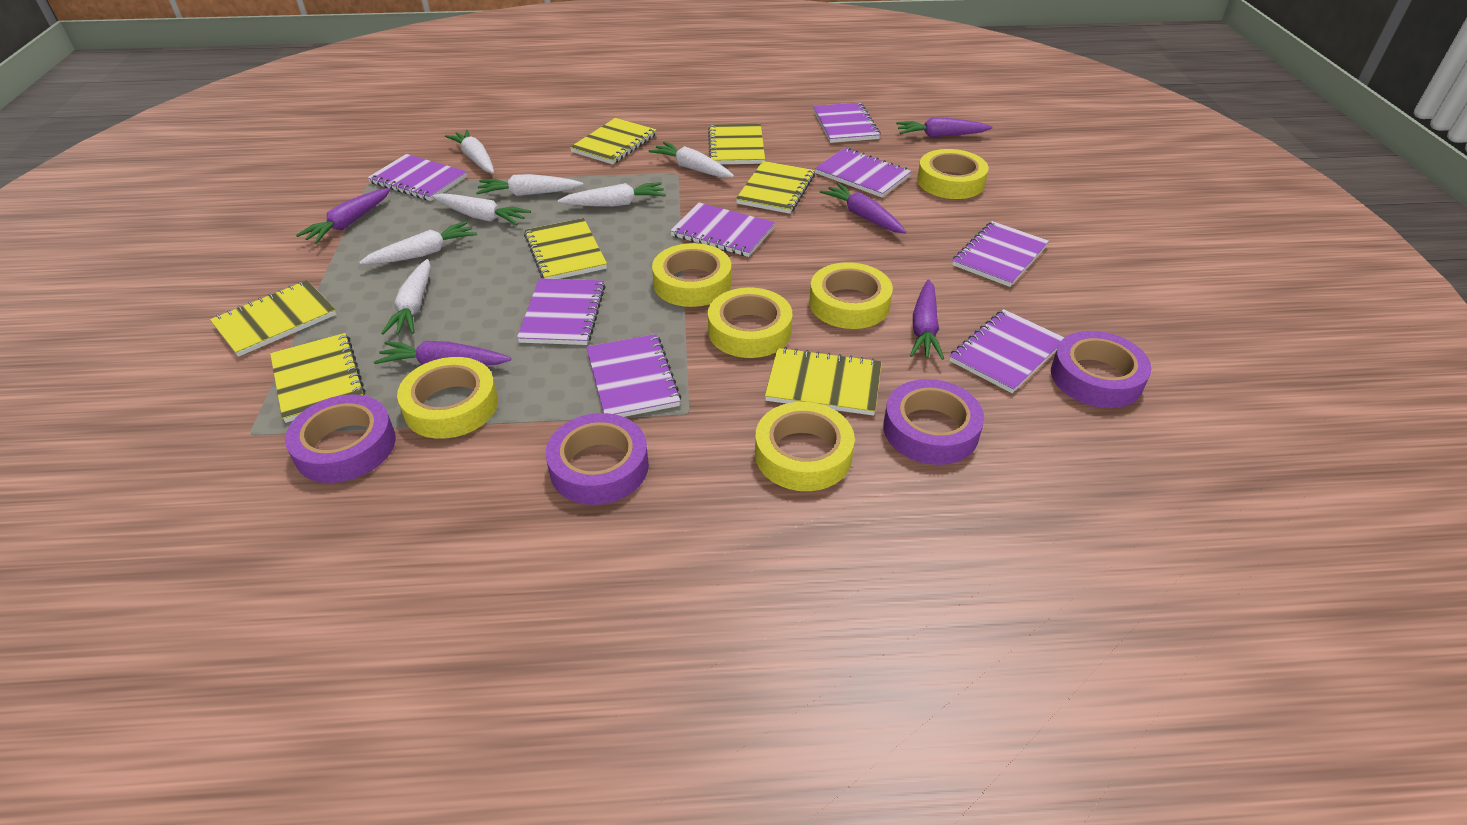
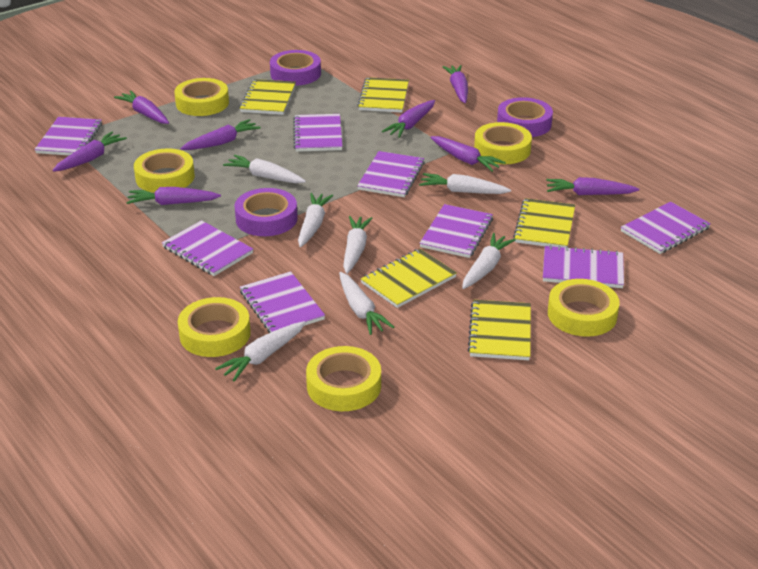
purple carrot: [296,188,391,244] [374,341,511,365] [820,183,906,233] [896,117,993,137] [910,279,944,360] = 5 -> [52,132,127,172] [114,90,169,124] [126,187,221,205] [180,119,261,150] [382,100,435,138] [431,136,506,172] [443,65,468,103] [546,177,639,195] = 8
purple tape: [285,394,396,483] [546,413,649,505] [883,379,984,465] [1051,331,1152,408] = 4 -> [235,188,298,236] [270,50,321,86] [497,97,553,137] = 3
yellow notebook: [210,280,337,357] [270,333,365,423] [524,218,607,279] [570,118,657,164] [708,124,765,164] [736,161,815,214] [765,347,881,416] = 7 -> [239,79,296,115] [357,77,409,113] [361,249,457,308] [468,300,531,360] [513,198,575,248] = 5

